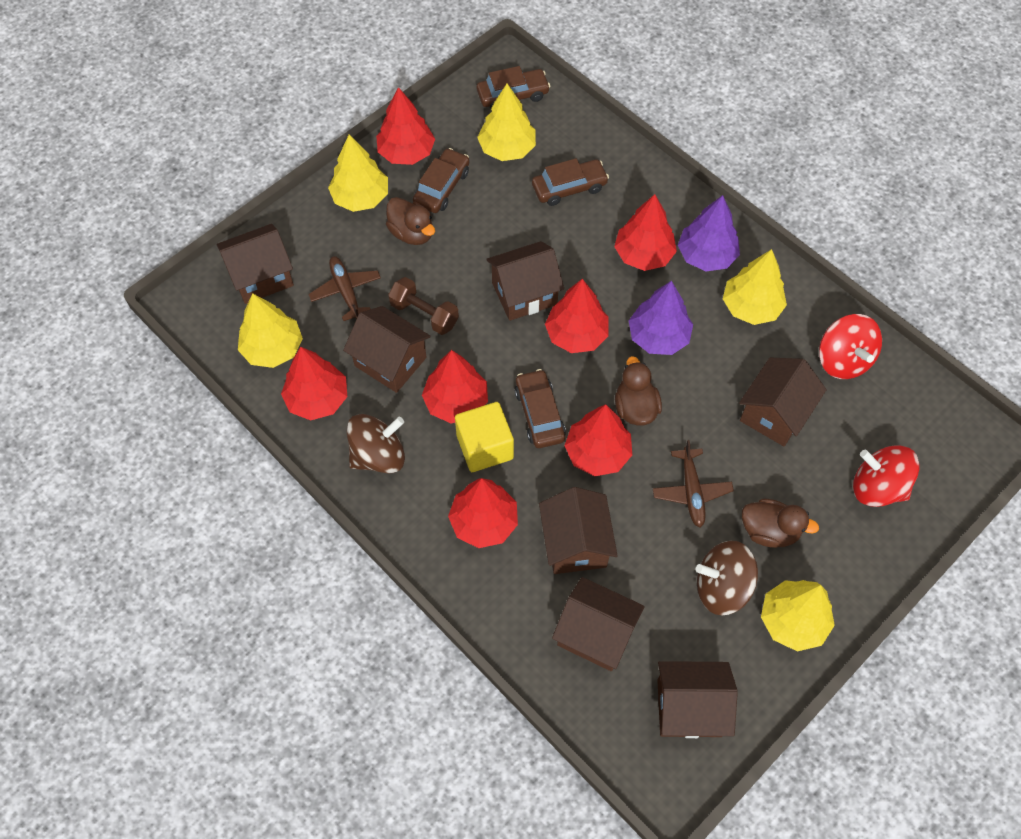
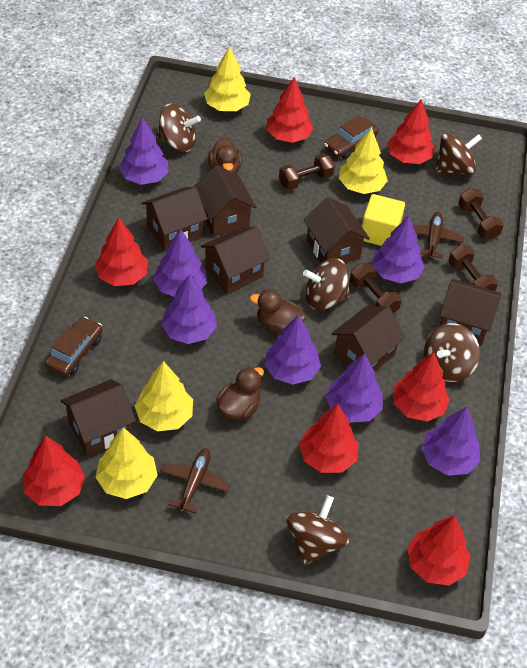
brown car: [413,148,470,213] [477,66,550,109] [515,369,566,448] [532,158,609,206] = 4 -> [45,317,103,377] [324,115,379,159] = 2
brown dumbbell: [388,277,459,335] = 1 -> [279,153,335,190] [350,263,402,314] [449,245,498,291] [458,188,504,240] = 4
brown spinning top: [347,414,405,473] [696,541,758,615] = 2 -> [156,103,201,152] [287,495,349,565] [303,258,350,310] [424,323,480,382] [435,133,482,175] = 5
purple tree: [629,281,693,355] [678,195,740,272] = 2 -> [119,117,169,185] [153,229,207,297] [161,274,217,344] [264,315,321,385] [326,353,383,423] [372,216,425,283] [421,406,480,476] = 7
red spinning top: [819,314,882,379] [853,445,919,507] = 2 -> none = 0
yellow tree: [238,293,303,368] [328,134,388,212] [477,83,536,161] [723,249,787,325] [761,580,835,652] = 5 -> [95,427,158,499] [135,361,193,431] [204,47,251,111] [339,127,388,194] = 4

